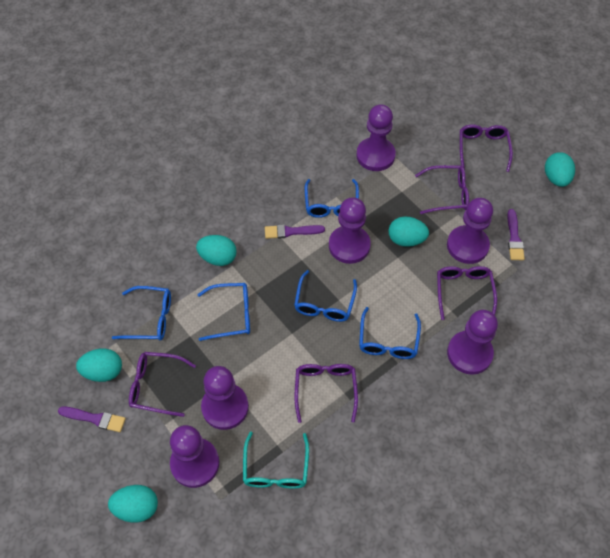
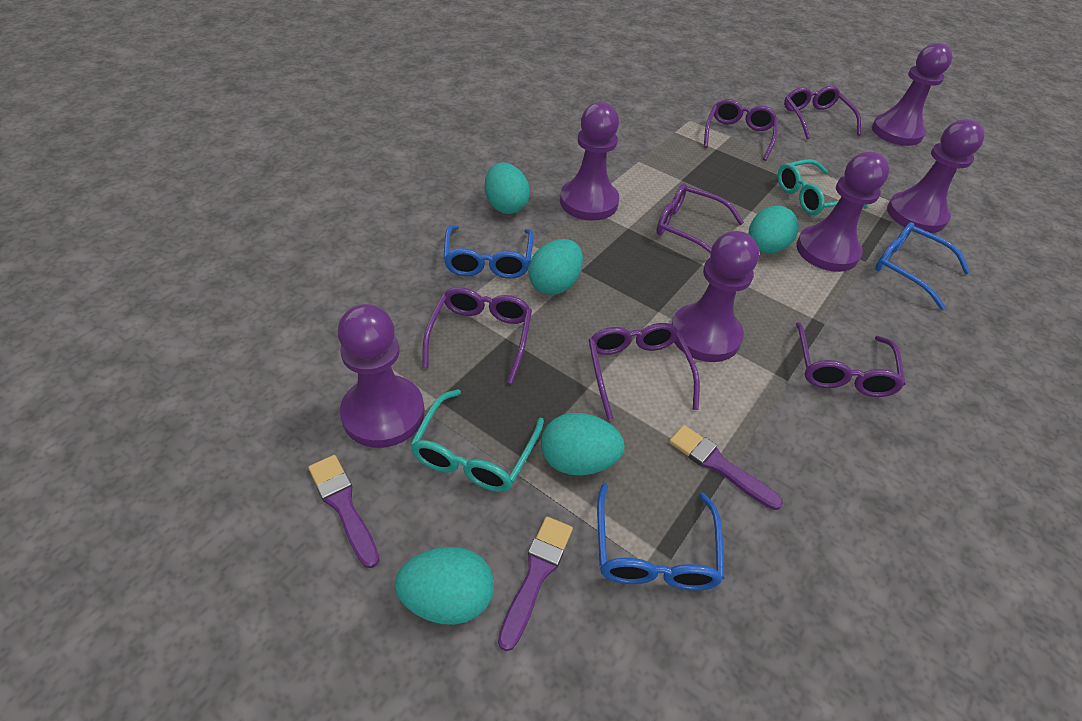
blue glasses: [112,286,171,340] [197,283,250,341] [294,270,357,322] [305,179,359,218] [359,307,421,359] = 5 -> [443,225,533,279] [597,483,725,591] [875,222,970,310] = 3
purple glasses: [129,352,196,417] [295,364,358,423] [415,165,469,214] [437,266,497,320] [460,124,513,172] = 5 -> [422,287,532,384] [589,323,700,420] [656,183,744,254] [704,99,778,161] [784,86,861,139] [796,322,905,397] = 6
turquoise glasses: [243,431,309,489] = 1 -> [410,389,544,492] [778,159,868,215] = 2

